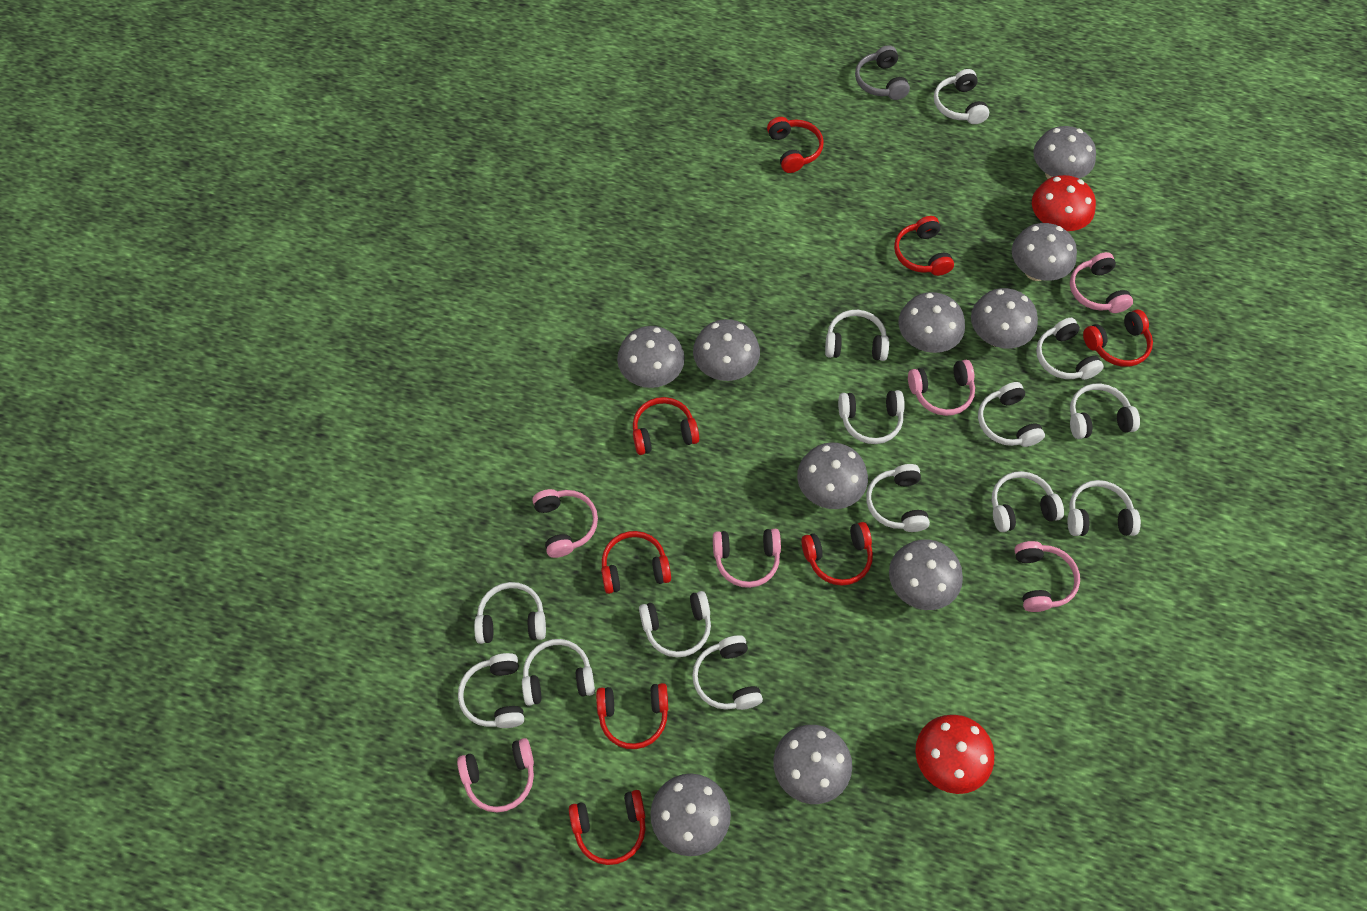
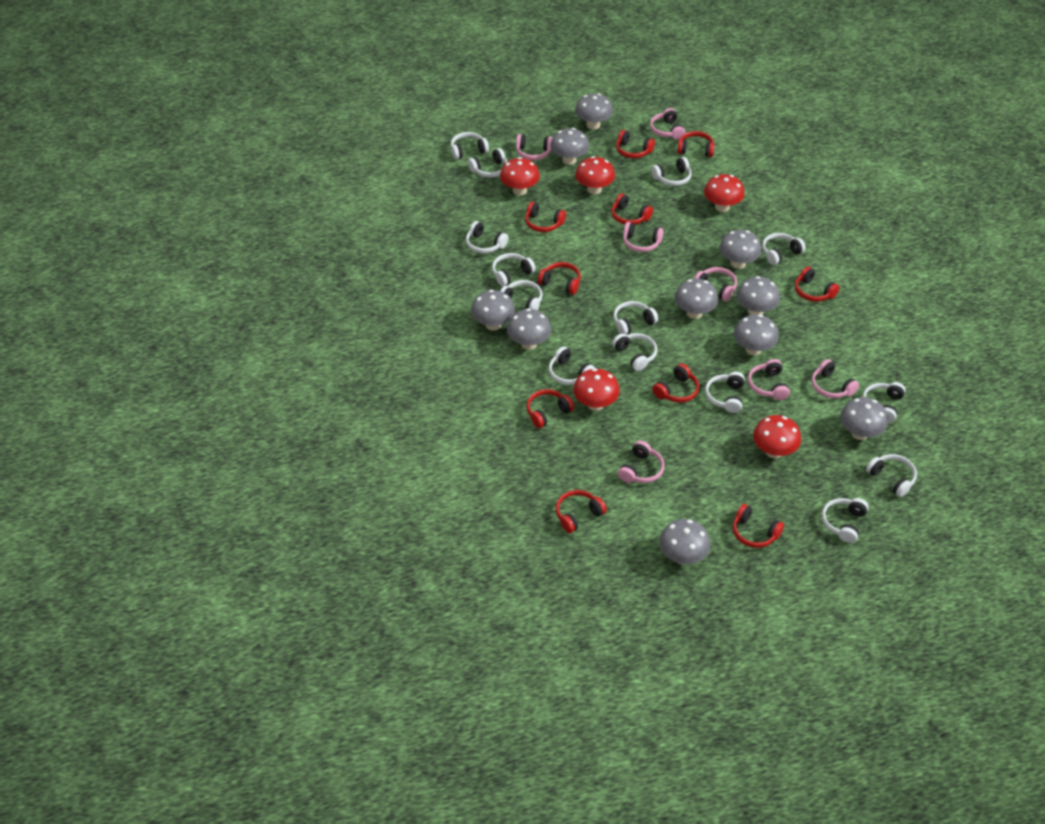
grey headphones: [855,45,910,100] = 1 -> none = 0
pink headphones: [457,738,534,813] [532,489,598,558] [713,529,781,588] [908,360,975,416] [1014,541,1080,612] [1070,252,1133,313] = 6 -> [516,134,553,160] [618,440,665,483] [623,222,664,252] [650,108,686,140] [694,267,737,302] [748,359,790,400] [812,359,859,398] = 7
red headphones: [569,790,646,865] [596,683,668,749] [601,531,671,594] [633,397,699,455] [767,117,824,173] [801,522,873,586] [894,216,954,276] [1083,309,1153,367] = 8 -> [525,202,566,232] [527,389,574,428] [538,262,581,295] [556,490,607,533] [611,194,653,225] [616,130,655,158] [652,364,699,403] [677,131,715,157] [733,504,784,548] [795,267,840,302] = 10
red mushroom: [915,715,994,794] [1032,175,1096,231] = 2 -> [500,157,540,195] [573,368,620,411] [575,156,615,194] [704,174,745,212] [753,415,801,458] = 5

